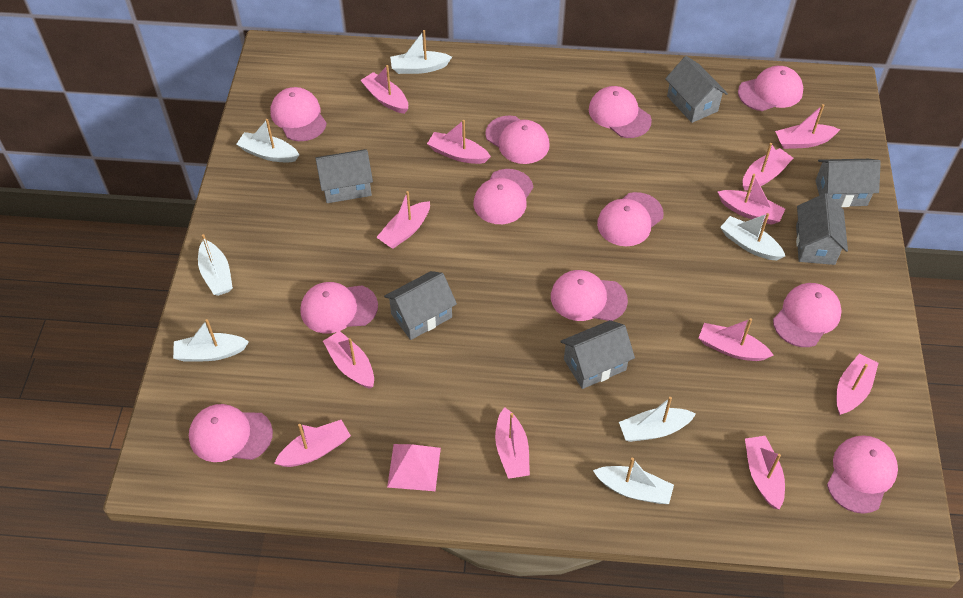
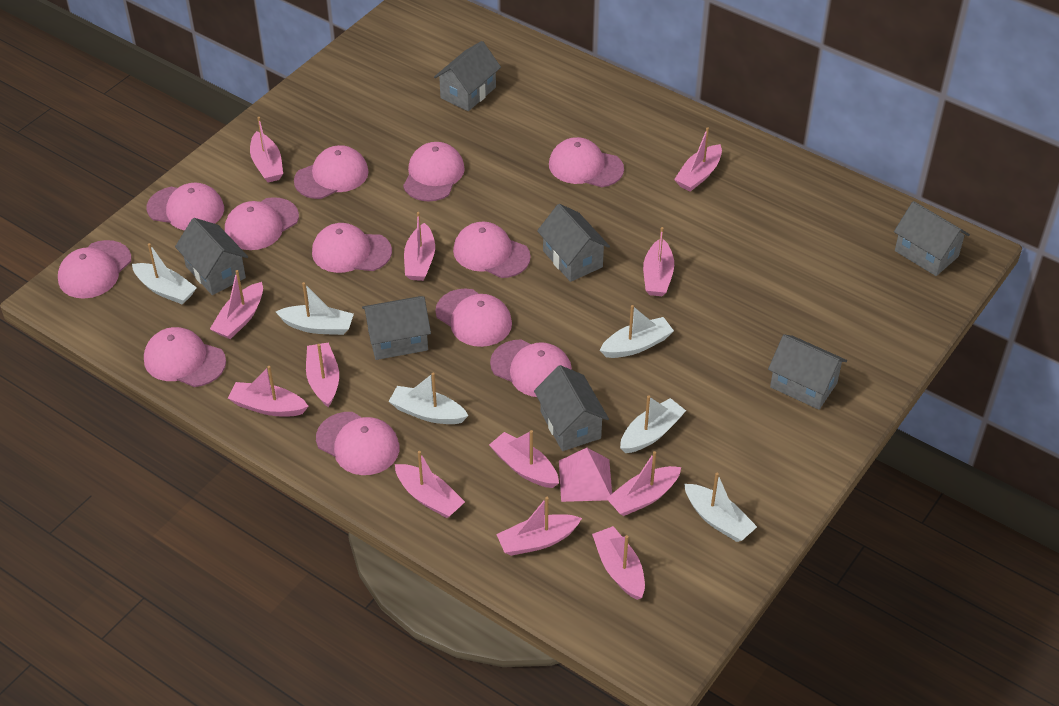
grey house: [315,149,373,203] [384,271,457,340] [560,320,635,389] [665,56,728,123] [796,193,848,265] [815,159,881,207] = 6 -> [175,218,248,295] [362,296,431,360] [434,41,501,111] [534,365,609,451] [537,204,610,282] [768,334,847,410] [894,201,970,276] = 7
pink cap: [189,404,273,462] [270,87,327,141] [301,282,378,334] [473,169,533,224] [485,116,550,164] [551,270,628,321] [589,86,652,138] [597,192,664,246] [738,66,803,111] [773,283,842,347] [827,435,898,514] = 11 -> [58,240,131,299] [144,327,226,387] [147,183,224,230] [225,197,299,250] [294,145,369,199] [312,223,392,273] [316,412,399,475] [403,142,465,202] [435,288,512,347] [453,222,531,278] [490,339,572,397] [549,137,624,187] = 12
white boat: [173,319,249,362] [198,234,233,296] [236,119,299,162] [390,30,452,74] [593,458,674,504] [619,397,696,442] [720,213,785,261] = 7 -> [132,243,197,304] [276,282,354,335] [388,373,469,424] [600,305,674,358] [620,396,686,453] [684,473,757,542] = 6

